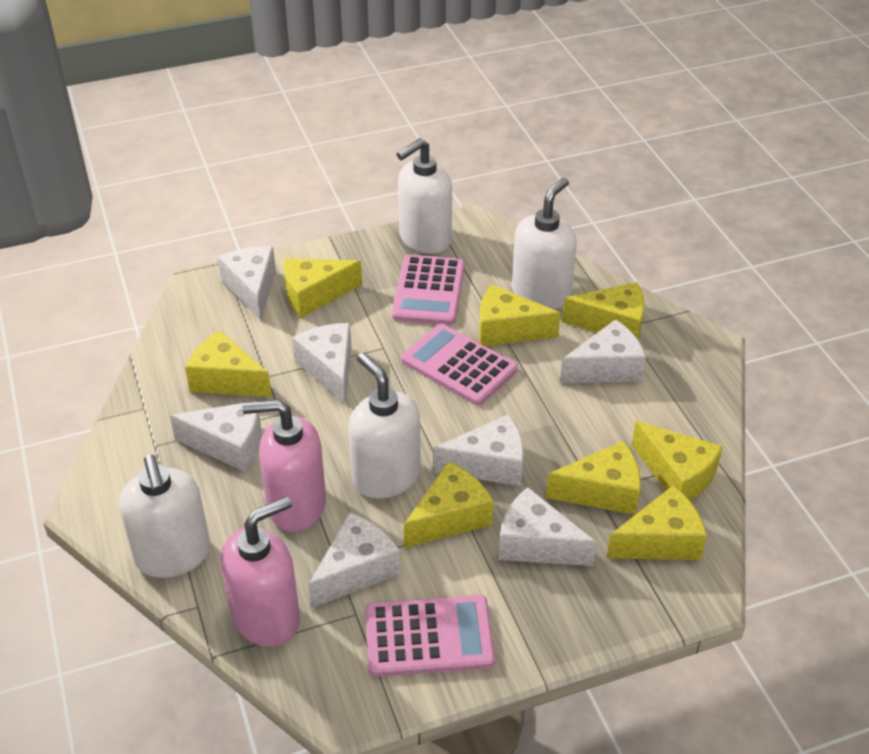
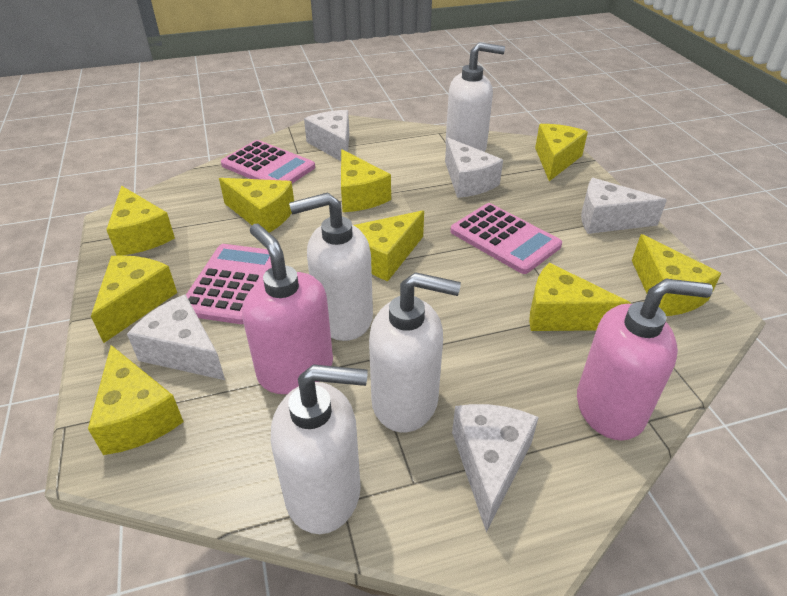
white cheese: [170,401,262,472] [217,247,276,320] [292,323,352,405] [308,512,400,608] [433,414,524,486] [498,487,597,566] [560,319,646,383] = 7 -> [127,294,225,380] [304,110,349,161] [445,137,503,198] [452,404,539,533] [581,178,667,234] = 5
yellow cheese: [185,330,272,397] [284,259,362,318] [404,461,493,548] [479,284,561,346] [546,441,641,515] [562,282,645,340] [607,485,707,560] [632,421,723,501] = 8 -> [88,345,183,455] [91,255,177,343] [106,185,175,256] [219,178,294,233] [341,149,391,212] [354,210,424,281] [529,263,631,331] [535,124,588,181] [632,234,722,316] = 9

